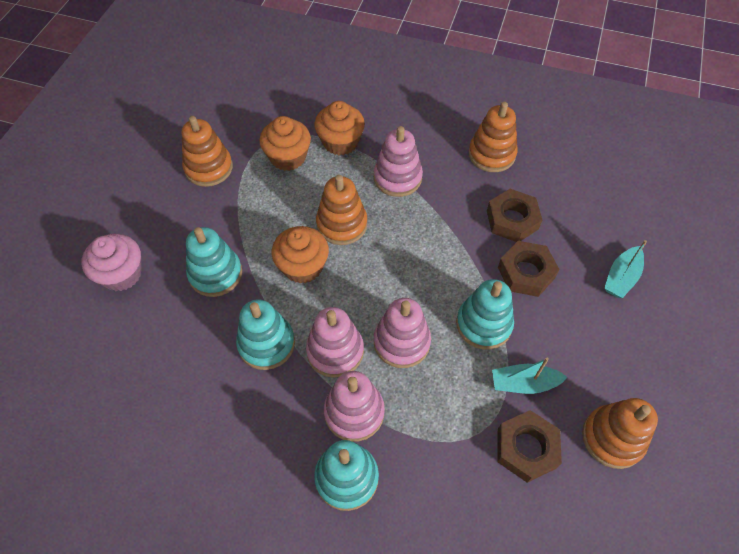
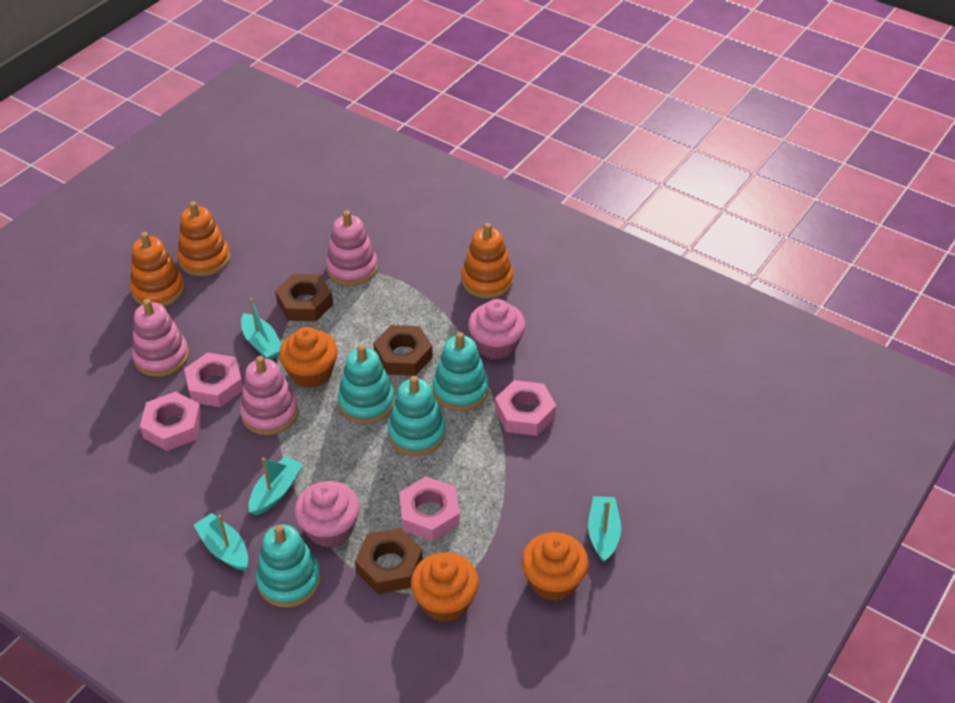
orange stacking toy: [182,116,233,187] [316,175,367,245] [468,102,518,172] [582,398,658,469] = 4 -> [130,232,185,306] [177,201,230,276] [461,223,513,299] = 3
pink cupcake: [81,234,142,291] = 1 -> [294,481,360,547] [468,299,525,360] = 2
pink nut: none = 0 -> [140,391,202,451] [184,352,243,407] [399,477,460,541] [495,380,556,436] = 4
pink stacking toy: [306,307,364,378] [324,371,385,442] [374,126,423,197] [374,298,431,368] = 4 -> [132,299,189,377] [240,356,298,435] [326,210,378,286] = 3
turquoise boat: [492,358,567,394] [604,240,647,298] = 2 -> [194,513,248,571] [241,298,282,360] [248,456,303,515] [588,496,621,562] = 4

